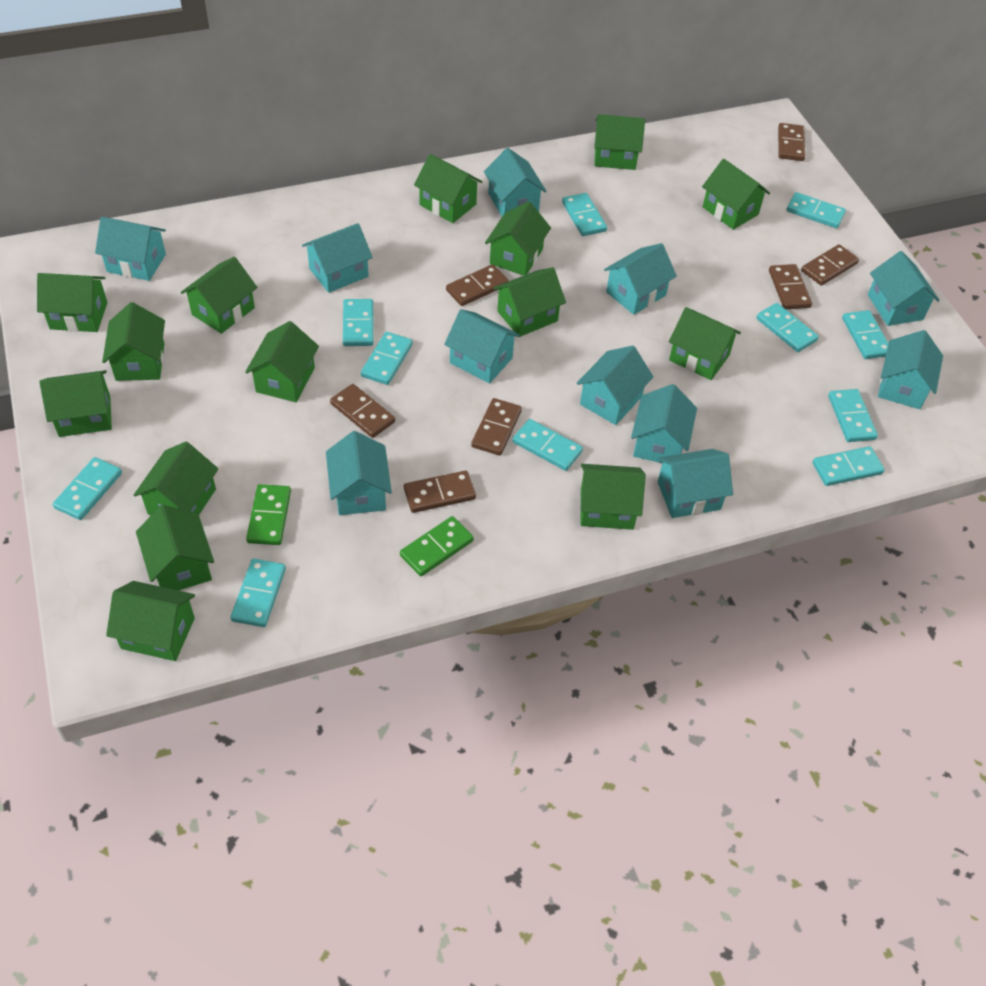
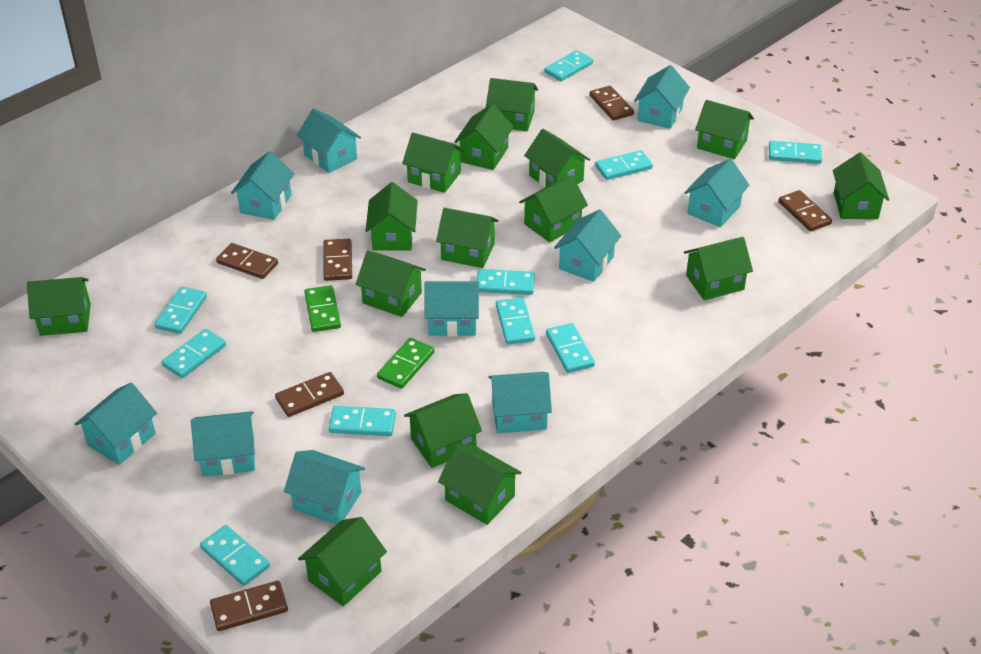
brown domino: [330,384,395,438] [404,471,476,513] [446,264,509,306] [471,398,522,456] [769,264,812,309] [778,123,805,161] [801,244,859,286] = 7 -> [210,581,288,631] [216,243,278,279] [275,372,344,417] [323,239,352,281] [590,86,634,121] [778,190,832,231] = 6
turquoise domino: [53,457,122,520] [230,559,286,627] [343,299,374,346] [361,332,413,385] [513,419,583,471] [562,193,607,236] [756,303,819,352] [786,192,846,228] [812,446,885,486] [828,389,878,442] [842,310,889,359] = 11 -> [154,287,207,334] [162,329,226,378] [200,525,270,586] [329,406,396,436] [476,269,535,295] [496,298,535,345] [544,50,593,81] [546,323,595,373] [595,150,653,180] [769,141,822,164] = 10
turquoise house: [95,217,166,281] [302,223,373,293] [326,431,392,515] [444,309,520,383] [484,148,547,216] [577,346,653,425] [604,243,677,315] [631,384,697,463] [657,449,733,518] [868,251,940,326] [878,330,943,409] = 11 -> [75,383,157,465] [191,411,255,477] [231,151,295,220] [284,450,365,524] [297,108,361,173] [425,281,479,337] [489,372,552,433] [554,209,621,282] [634,65,690,129] [684,159,750,228] = 10

